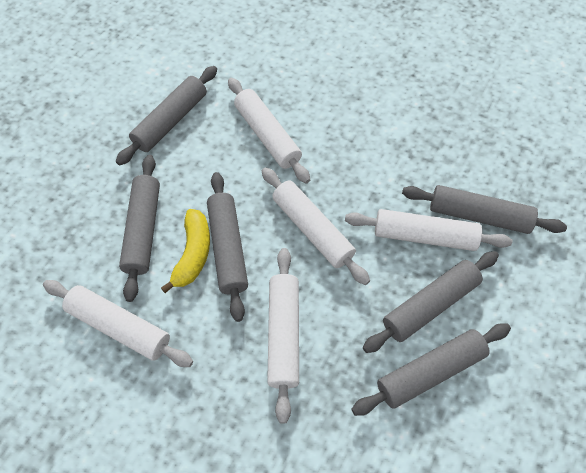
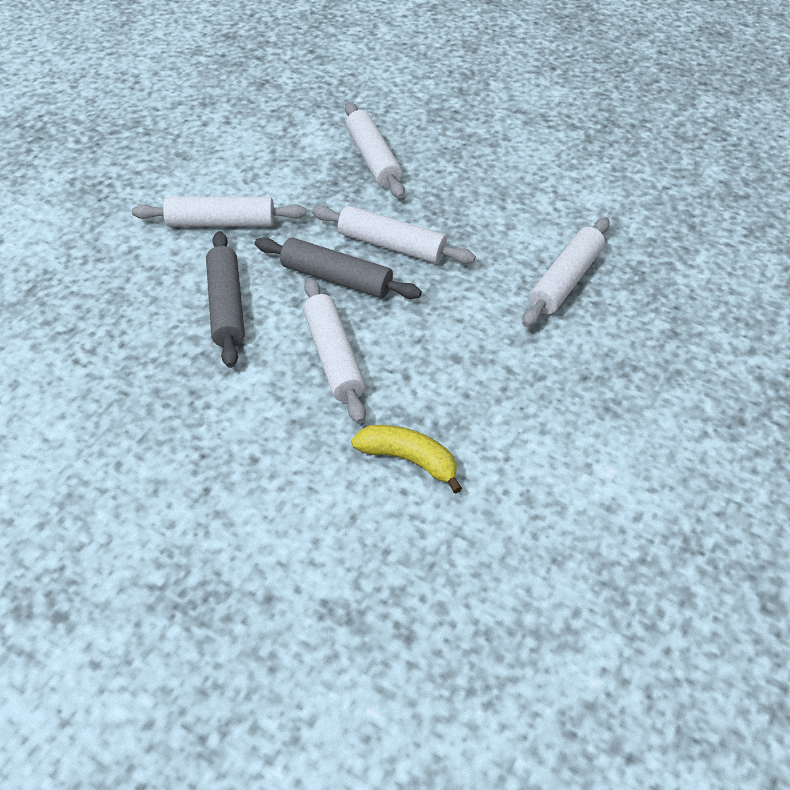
grey rolling pin: [116,66,217,165] [119,155,160,302] [207,172,248,322] [351,323,511,416] [363,251,499,353] [402,185,567,234] = 6 -> [206,231,245,368] [255,237,422,299] = 2

